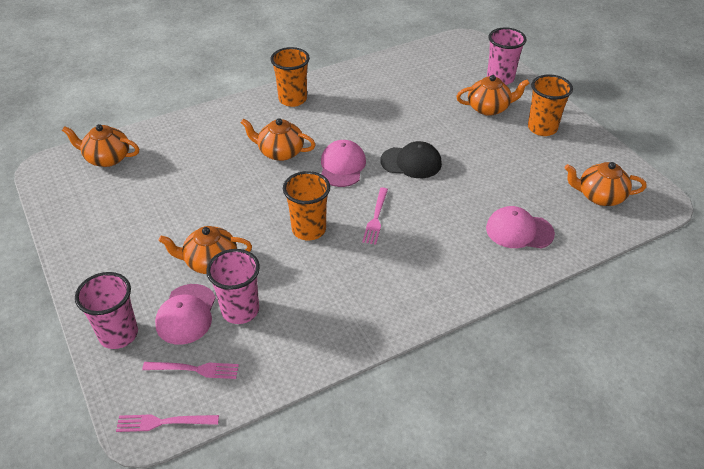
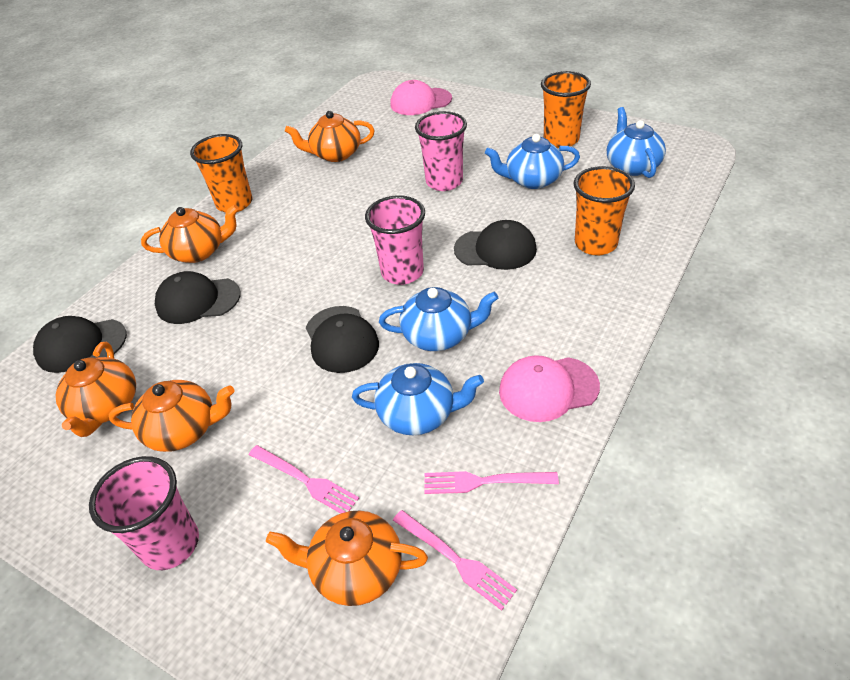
black cap: [380,141,442,178] = 1 -> [33,316,127,373] [155,271,241,324] [306,306,379,373] [454,220,537,270] = 4
blue teapot: none = 0 -> [352,363,484,435] [379,287,498,351] [485,134,580,189] [607,107,666,178] = 4
pink cap: [155,284,216,345] [321,140,366,187] [486,206,555,249] = 3 -> [390,80,452,115] [499,355,600,422] = 2

